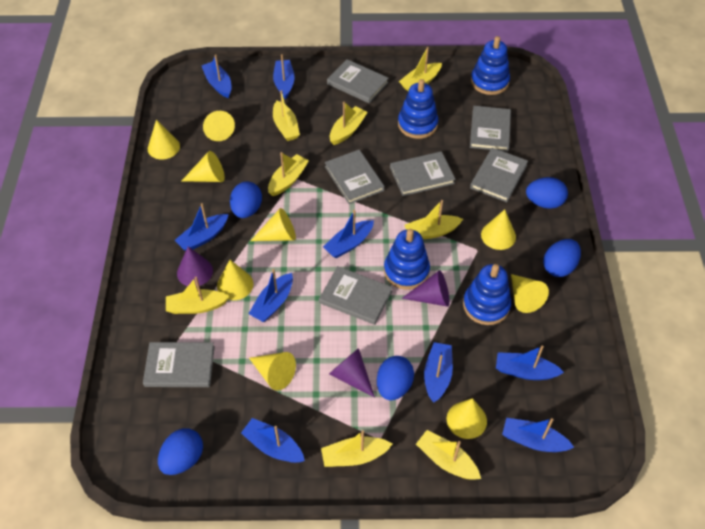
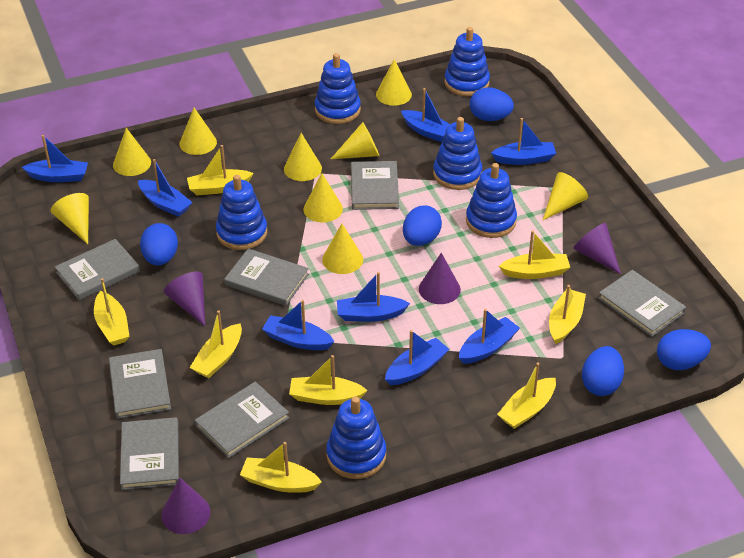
blue boat: [175,203,229,251] [201,54,232,98] [241,418,305,463] [249,269,293,322] [273,54,295,99] [323,210,374,258] [424,342,453,403] [496,346,564,380] [502,418,574,452] = 9 -> [22,135,88,182] [138,159,193,217] [262,300,335,350] [337,272,410,322] [385,330,449,385] [401,88,450,142] [459,309,520,364] [491,118,556,165] = 8
blue stacking toy: [384,229,430,290] [398,79,438,139] [463,264,511,325] [471,36,510,95] = 4 -> [216,175,267,250] [314,53,361,124] [326,396,386,479] [433,117,482,190] [444,27,490,96] [466,163,517,238] = 6
purple cone: [177,246,213,287] [329,348,375,398] [402,270,450,307] = 3 -> [161,478,211,534] [164,272,205,326] [419,253,461,304] [573,223,621,274] = 4

